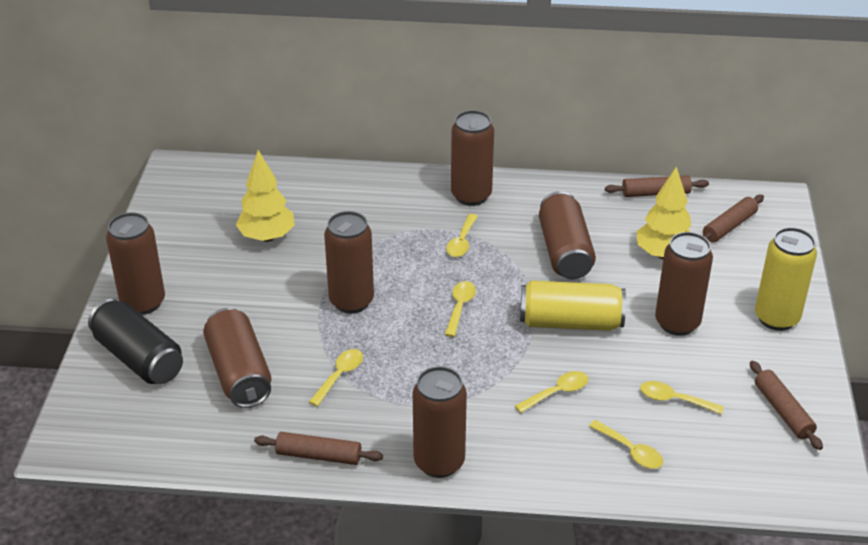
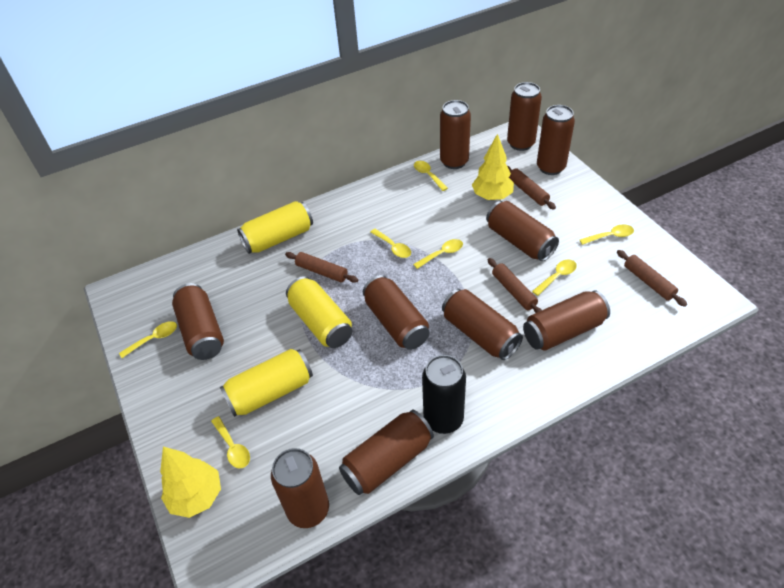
brown can: [106,212,165,315] [203,308,271,408] [324,211,374,313] [413,366,467,478] [451,110,494,206] [539,191,596,279] [655,232,713,336] = 7 -> [172,283,224,360] [271,448,329,528] [339,410,434,495] [363,275,429,350] [440,100,471,169] [442,289,523,360] [486,201,559,262] [507,82,542,151] [523,290,610,351] [537,105,575,175] = 10
yellow can: [520,281,626,331] [755,227,817,331] = 2 -> [220,349,313,417] [237,201,313,254] [286,276,352,348] = 3
yellow spoon: [309,349,363,406] [445,281,476,337] [446,214,478,257] [515,371,588,413] [589,420,663,469] [640,381,724,415] = 6 -> [119,321,177,358] [211,416,250,468] [370,229,411,258] [413,239,463,269] [414,161,448,191] [532,259,577,296] [579,224,634,245] = 7

